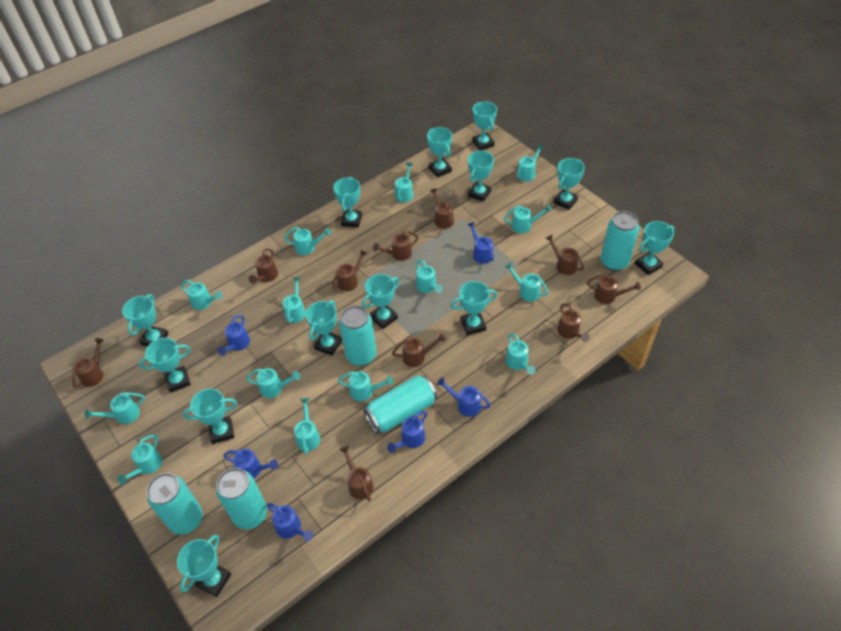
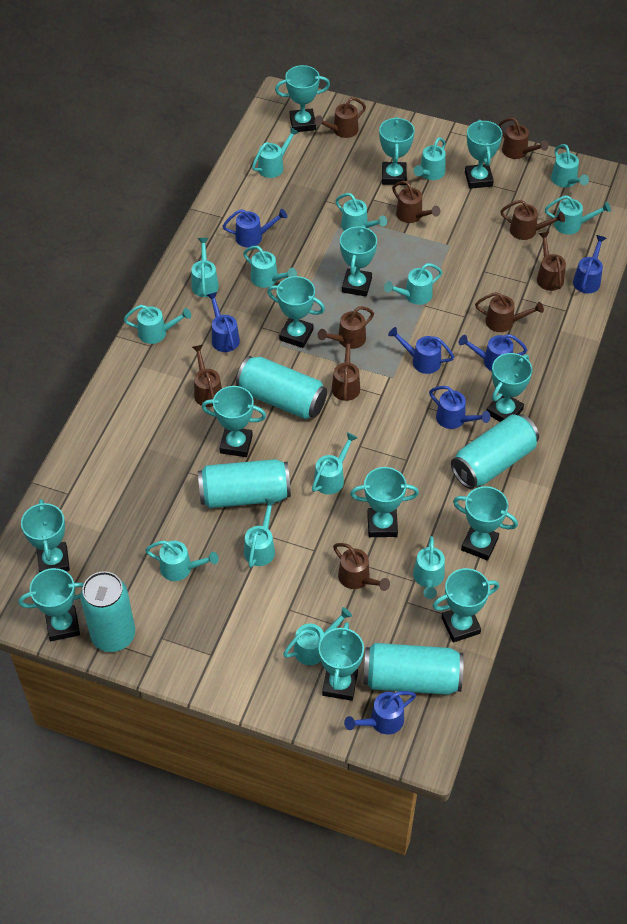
blue watering can: [218,315,250,356] [223,449,278,478] [267,503,313,541] [387,411,427,453] [437,377,491,417] [467,222,494,264] = 6 -> [207,292,240,352] [223,209,287,247] [344,691,416,734] [388,327,454,374] [429,386,490,429] [458,334,527,371] [573,235,606,293] = 7

